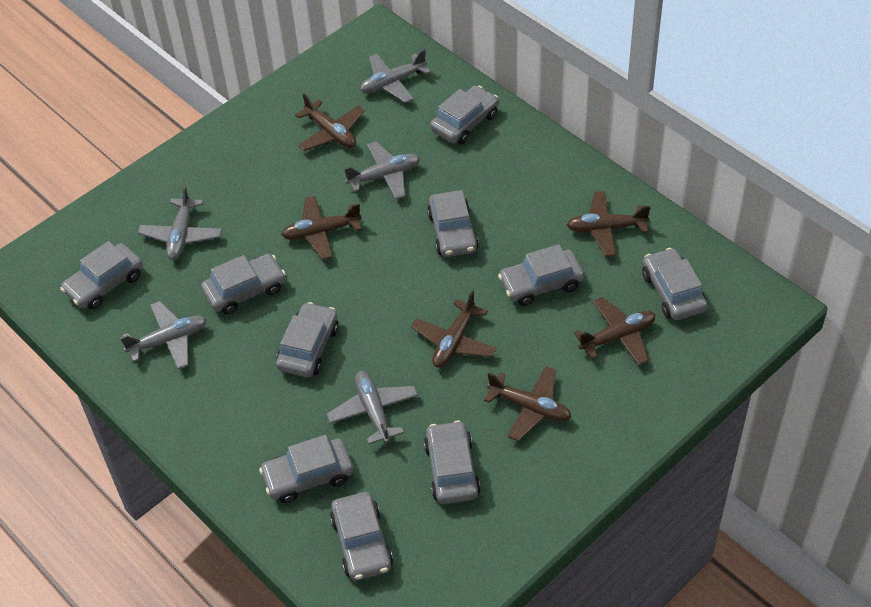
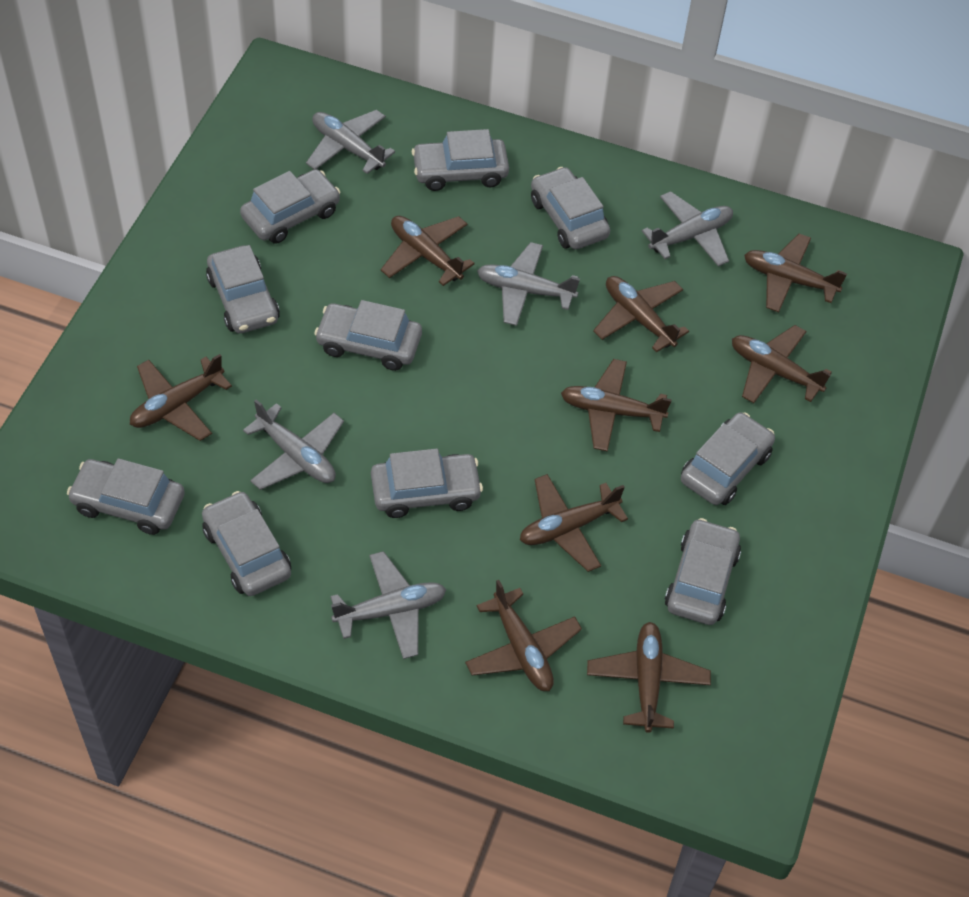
brown plane: [281,196,362,260] [295,93,365,151] [411,291,497,368] [484,366,571,441] [567,191,651,256] [574,297,656,365] = 6 -> [130,354,232,441] [381,216,475,286] [465,580,582,691] [520,474,628,572] [561,359,672,452] [587,622,711,733] [593,276,689,353] [732,325,832,403] [744,234,847,312] = 9

